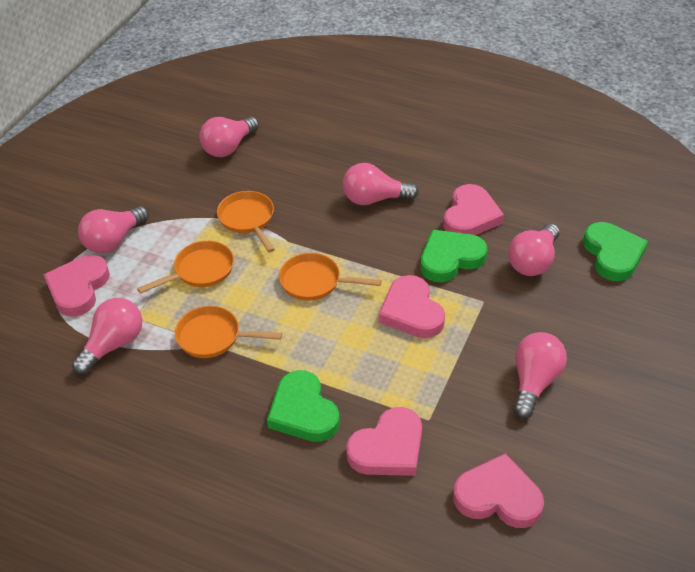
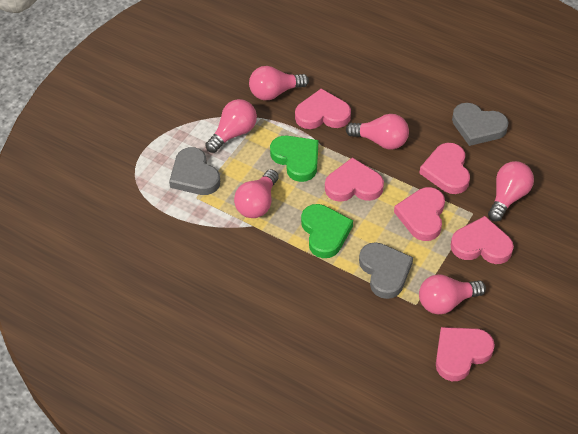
green heart: [267,370,340,442] [420,230,487,282] [583,222,648,281] = 3 -> [270,136,318,182] [301,204,353,258] = 2
grey heart: none = 0 -> [169,147,220,195] [359,242,413,299] [452,103,509,146] = 3
orange pan: [137,241,234,294] [175,306,282,358] [217,191,275,252] [279,253,382,301] = 4 -> none = 0
pink heart: [43,255,110,316] [346,407,422,476] [379,275,445,338] [443,184,504,235] [453,453,544,528] = 5 -> [295,88,351,129] [325,157,384,202] [394,187,445,241] [419,143,470,194] [436,327,495,381] [451,216,514,264] = 6

